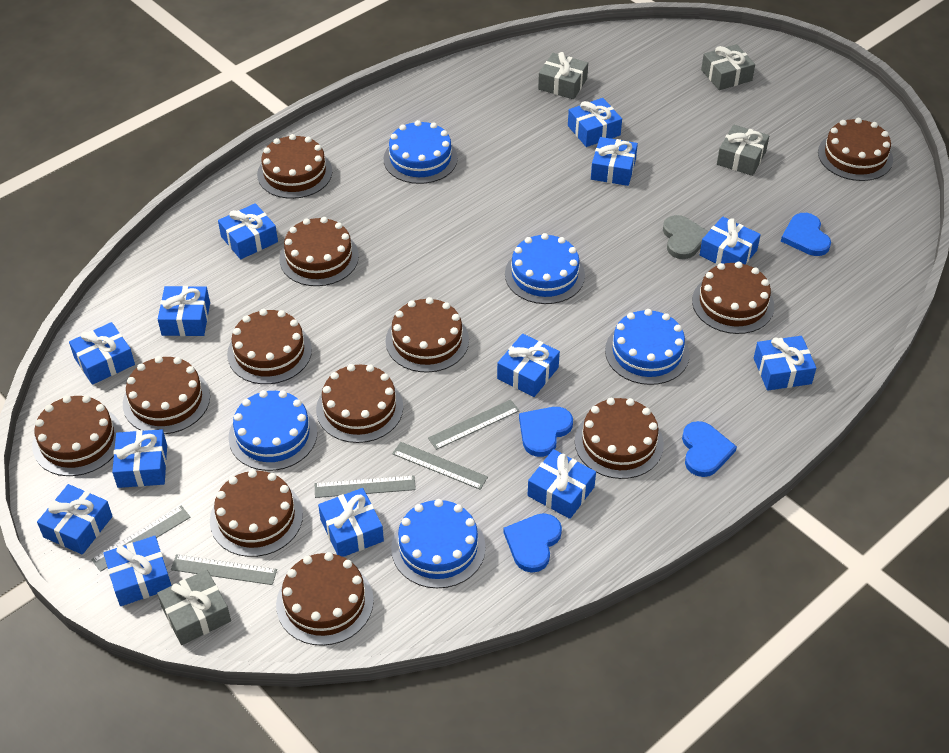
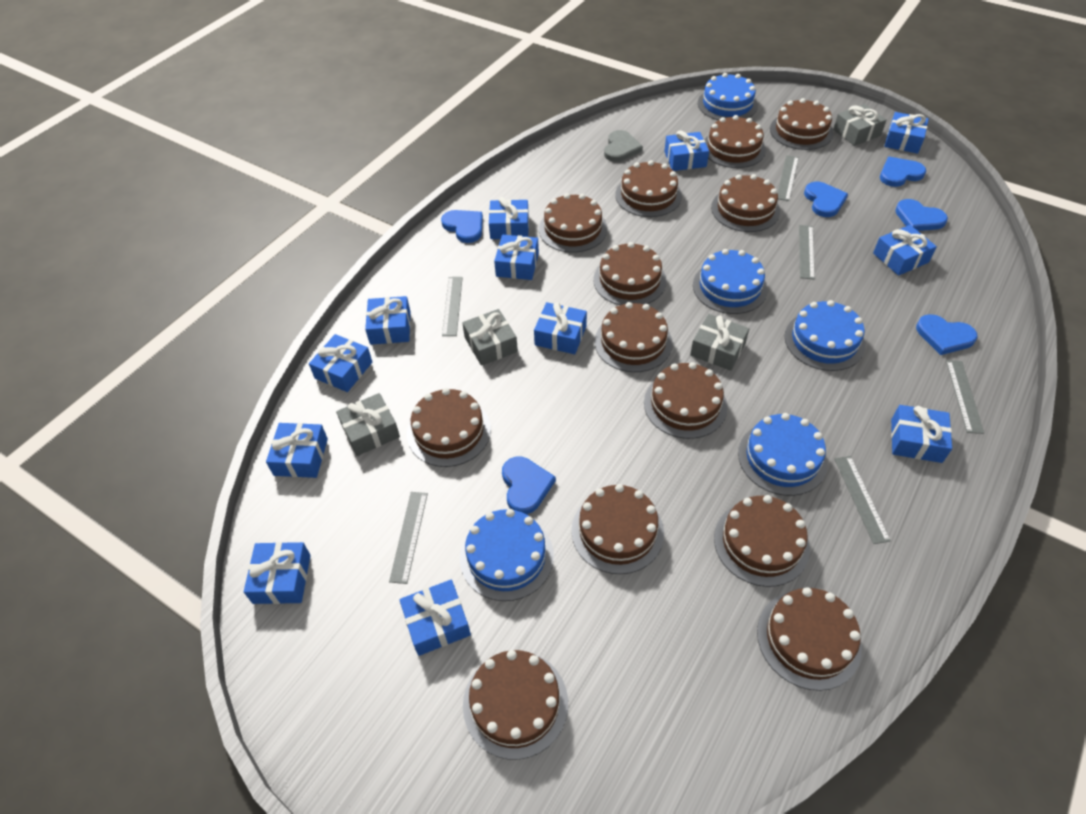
blue gift: [37,484,113,555] [69,322,135,385] [103,536,172,606] [112,429,167,488] [158,286,210,336] [218,203,278,259] [318,488,384,557] [497,334,560,397] [528,449,596,519] [568,98,622,147] [591,137,638,186] [700,217,761,265] [754,336,816,391] = 13 -> [243,542,311,604] [266,423,328,478] [309,334,372,392] [365,296,410,345] [399,579,471,656] [489,197,529,239] [494,235,539,280] [534,302,587,354] [664,130,709,171] [873,225,937,276] [884,112,929,154] [891,405,952,463] = 12
blue heart: [503,513,562,573] [519,407,573,457] [682,421,737,477] [781,213,831,256] = 4 -> [441,210,483,243] [502,457,556,514] [804,182,848,217] [880,157,926,187] [895,199,948,231] [916,314,978,355] = 6
brown cake: [32,395,122,476] [123,356,210,434] [210,470,303,557] [227,309,312,384] [257,134,332,199] [276,552,374,646] [279,217,359,286] [316,364,403,443] [386,297,469,372] [575,398,664,479] [692,262,774,334] [818,118,893,181] = 12 -> [407,388,491,467] [463,650,568,760] [539,193,607,253] [571,484,664,574] [593,242,667,305] [594,302,673,372] [615,160,682,217] [644,362,727,439] [704,115,766,168] [711,174,780,232] [714,495,810,587] [757,587,862,691] [770,98,833,150] = 13
grey ruler: [91,506,191,572] [171,554,277,585] [315,475,416,498] [392,442,488,490] [428,400,519,450] = 5 -> [389,492,428,584] [442,277,463,336] [778,155,799,201] [799,225,815,279] [835,456,891,544] [946,360,984,434] = 6

